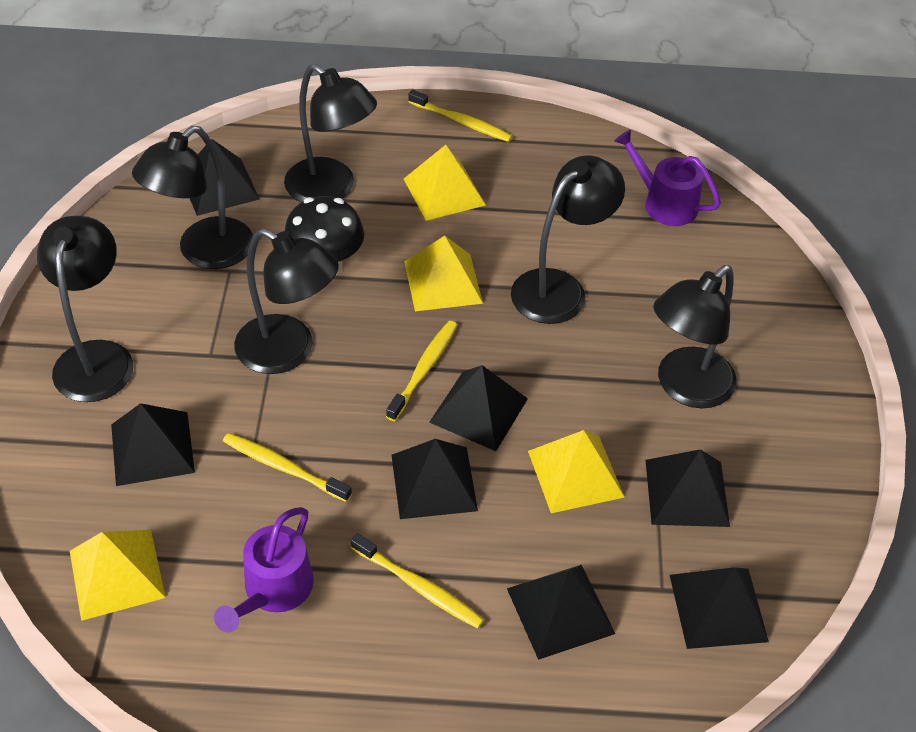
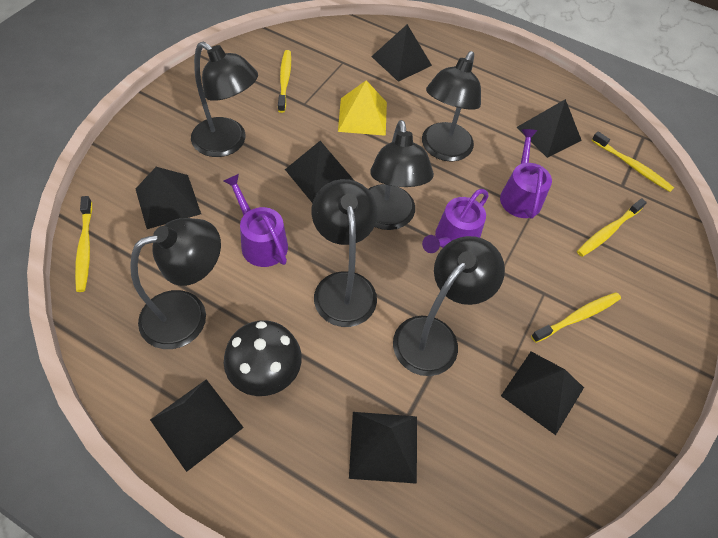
purple watering can: [214,507,314,632] [614,129,721,226] = 2 -> [224,174,288,267] [422,189,489,253] [500,129,552,219] = 3
yellow pyramid: [70,530,166,621] [404,145,486,221] [404,236,483,311] [528,430,625,513] = 4 -> [338,80,387,136] = 1
yellow toothbrush: [223,433,352,502] [351,533,484,629] [386,321,457,421] [408,89,512,142] = 4 -> [75,196,92,292] [278,50,291,113] [531,292,621,343] [577,198,647,257] [592,132,674,192] = 5

